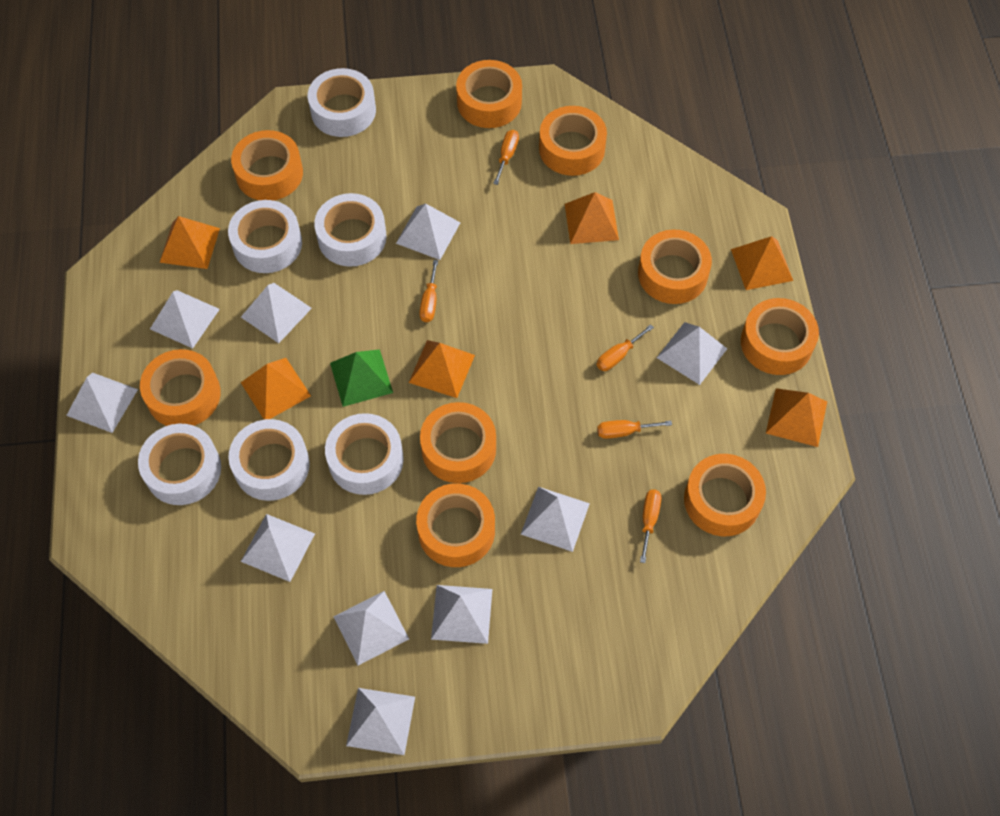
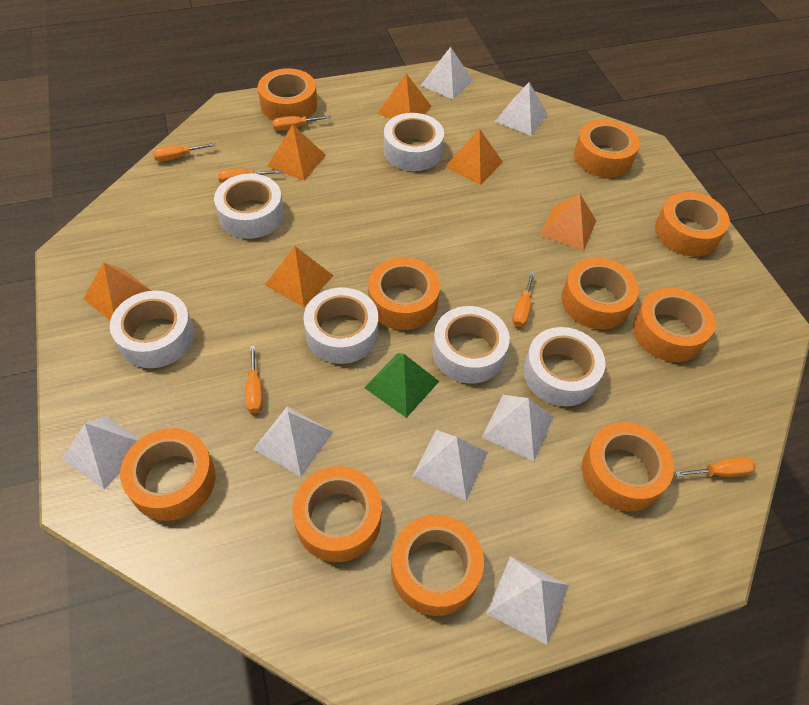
orange screwdriver: [419,260,438,322] [493,130,519,185] [597,324,654,371] [597,420,672,439] [640,490,661,563] = 5 -> [153,143,216,162] [218,169,282,183] [245,346,263,413] [272,115,331,131] [513,272,535,327] [675,457,756,477] = 6
orange tape: [140,349,221,426] [231,130,303,201] [416,483,495,567] [420,402,496,483] [456,60,522,128] [539,106,607,176] [638,229,712,304] [684,454,766,536] [741,298,819,375] = 9 -> [120,428,216,521] [258,68,317,120] [292,466,382,562] [368,257,440,330] [391,515,484,616] [561,258,639,330] [574,119,640,178] [582,422,674,511] [633,288,715,362] [655,192,730,257] = 10
white pyramid: [66,372,138,433] [150,290,220,349] [241,283,312,343] [241,514,315,582] [334,591,409,665] [346,688,415,755] [396,203,461,260] [431,585,492,644] [521,487,590,552] [657,322,727,385] = 10 -> [62,416,140,489] [254,406,333,477] [413,430,488,501] [420,47,473,100] [482,395,553,461] [486,556,569,645] [495,82,547,136] = 7

